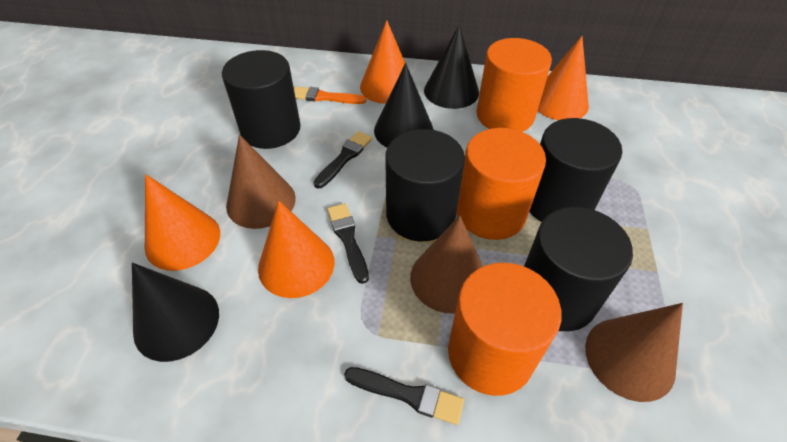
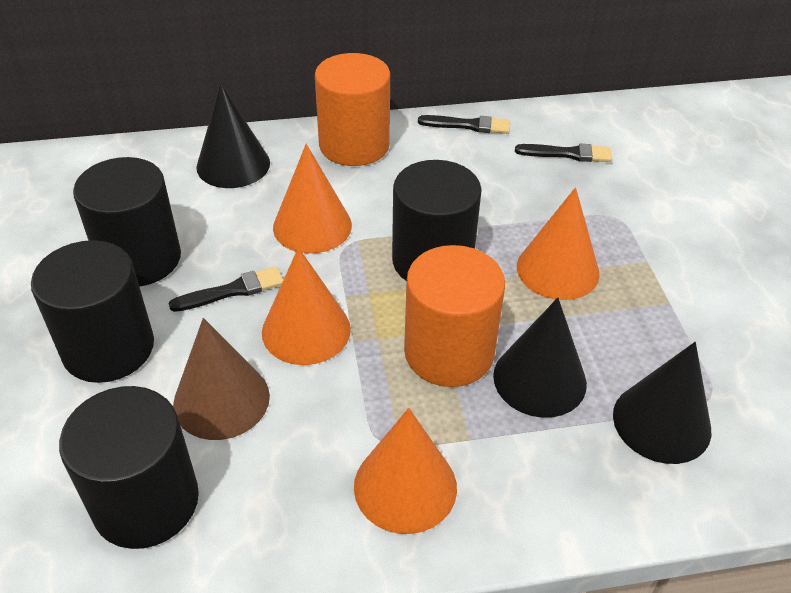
brown cone: [226,134,296,229] [410,216,483,314] [585,303,683,402] = 3 -> [173,318,270,440] = 1
orange brush: [294,87,366,104] = 1 -> none = 0
orange cylinder: [448,263,562,396] [457,128,546,240] [477,38,552,132] = 3 -> [315,53,390,166] [404,245,505,387] = 2

